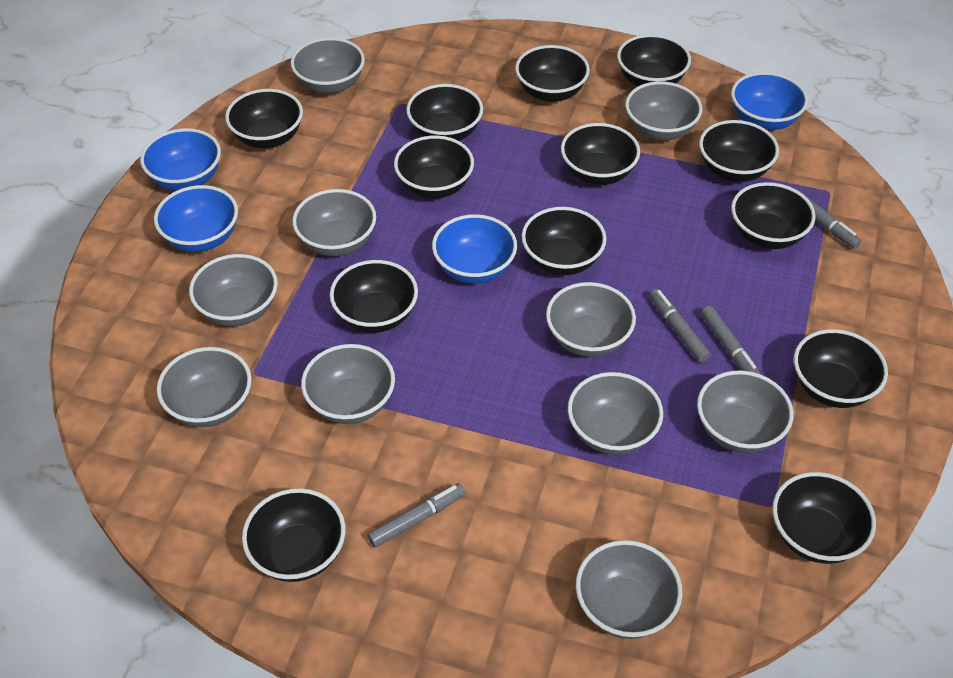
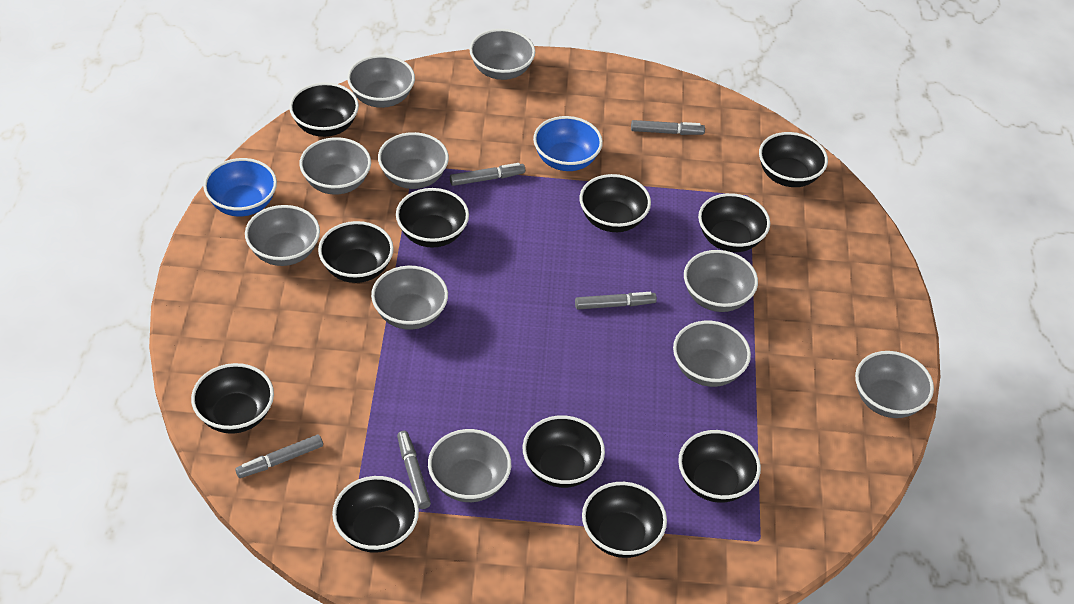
black bowl: [225,89,303,148] [242,488,345,582] [330,260,418,333] [394,135,474,199] [406,84,483,141] [515,45,590,102] [521,207,607,275] [561,123,640,185] [617,34,691,87] [699,120,779,182] [731,182,816,249] [772,472,876,564] [794,329,888,408] = 13 -> [191,363,274,434] [289,82,359,137] [318,221,394,283] [332,476,419,553] [396,188,469,248] [523,415,605,488] [580,174,651,232] [582,482,667,558] [678,430,761,503] [698,193,770,252] [759,132,828,187] = 11
blue bowl: [140,128,221,191] [154,185,238,252] [432,214,517,284] [731,72,808,130] = 4 -> [203,158,277,216] [533,116,603,171] = 2
grey marker: [367,483,465,548] [649,289,710,363] [701,306,761,374] [796,189,861,249] = 4 -> [235,435,323,478] [397,431,431,509] [450,163,525,186] [575,292,657,309] [631,120,705,135] = 5

